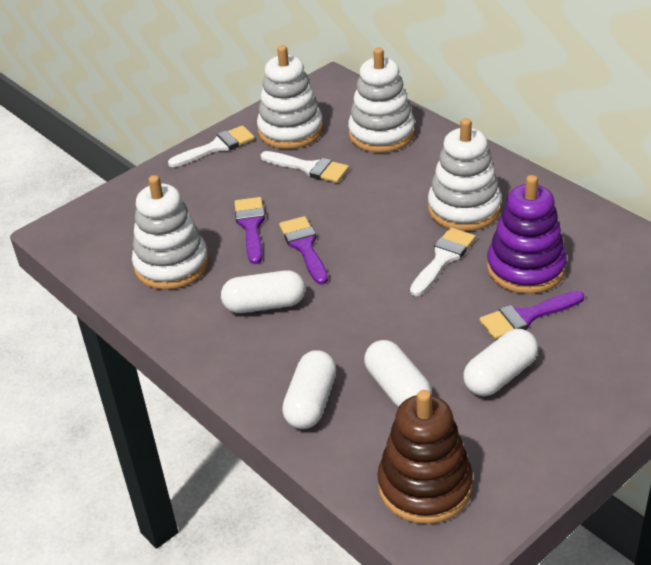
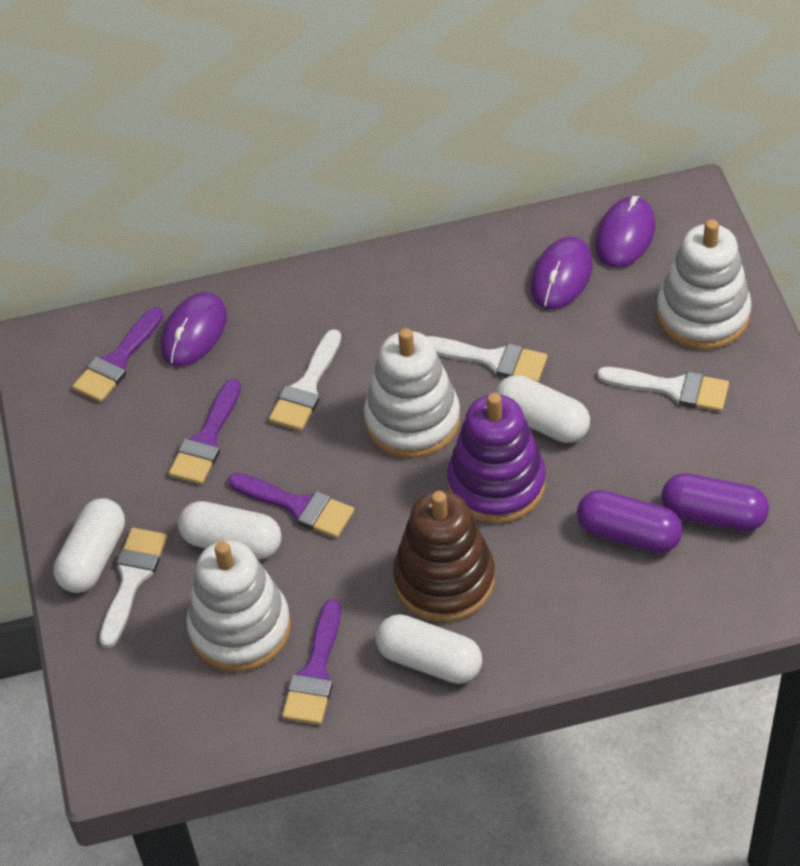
purple brush: [234,197,265,264] [279,216,328,285] [479,291,584,340] = 3 -> [72,307,164,402] [169,379,241,484] [228,473,354,538] [282,599,341,725] = 4
purple capsule: none = 0 -> [577,490,683,553] [662,473,769,531] = 2
purple mouse: none = 0 -> [161,292,227,366] [530,236,593,309] [595,196,655,268] = 3
white brush: [168,125,255,167] [261,151,349,183] [410,227,476,296] = 3 -> [99,528,167,648] [269,329,341,431] [426,336,548,382] [597,367,729,412] = 4
white stacking toy: [132,175,209,290] [257,45,323,149] [348,48,415,153] [428,118,502,231] = 4 -> [187,540,291,672] [364,328,460,458] [656,219,752,350] = 3

